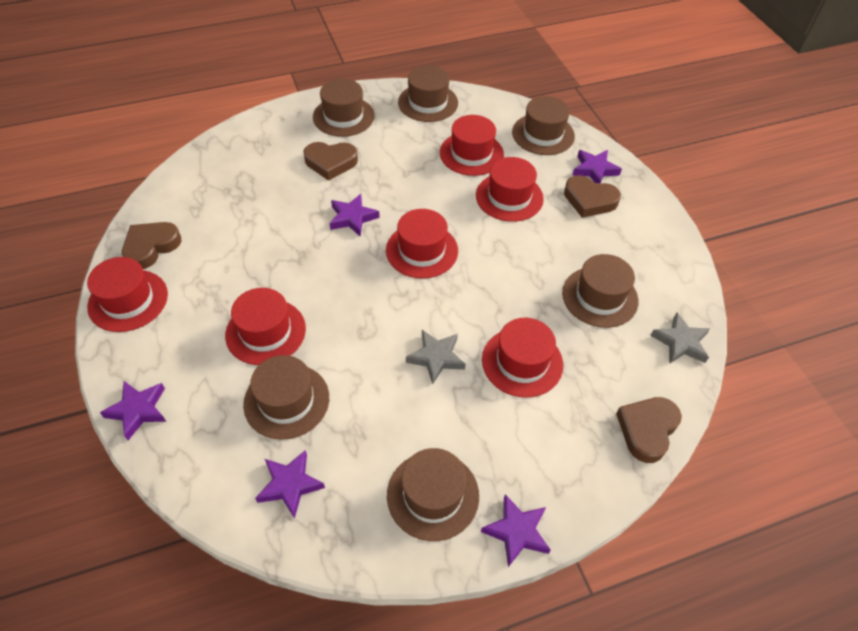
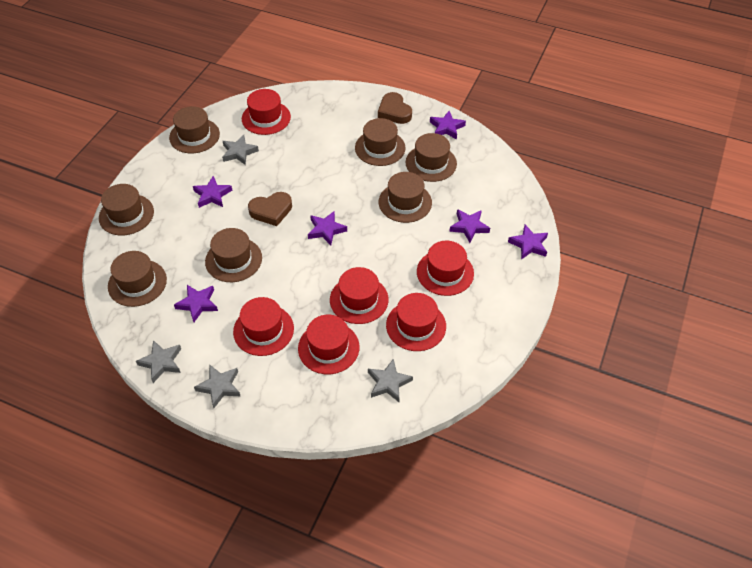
brown hat: [243,355,329,440] [313,79,375,137] [387,448,479,541] [398,65,458,122] [512,96,575,155] [562,254,639,328] = 6 -> [99,184,154,235] [108,251,167,307] [169,106,220,153] [205,228,262,282] [355,118,405,166] [379,172,432,223] [406,133,457,182] = 7
brown heart: [122,222,181,269] [303,142,358,181] [564,175,621,218] [616,397,682,463] = 4 -> [248,192,292,226] [378,92,412,124] = 2
grey star: [406,330,466,384] [650,312,710,364] = 2 -> [136,340,181,383] [194,364,240,408] [222,135,259,165] [368,359,413,402] = 4
purple star: [100,381,167,440] [255,450,325,519] [329,194,380,237] [481,494,551,567] [573,150,622,183] = 5 -> [174,285,218,322] [193,176,232,208] [308,211,347,246] [430,111,466,140] [449,209,490,243] [508,225,548,260] = 6

